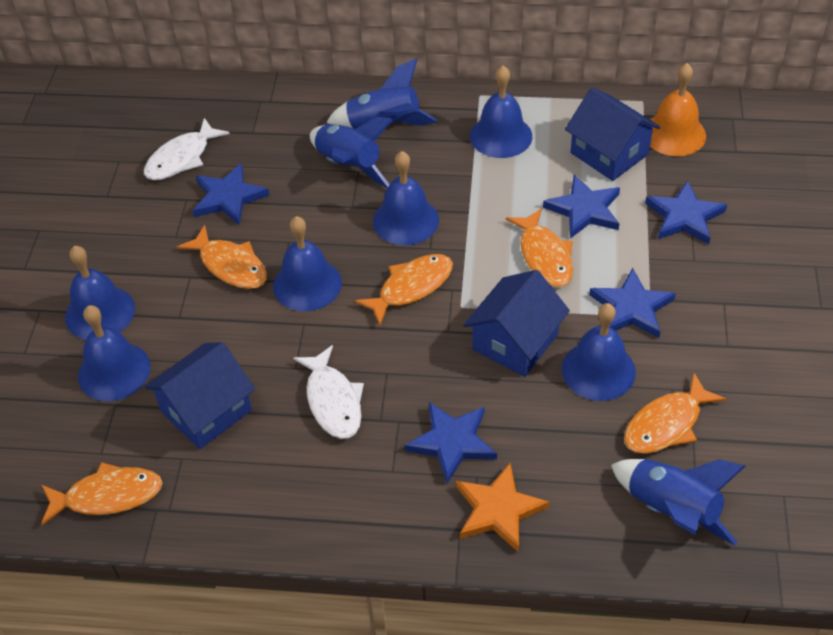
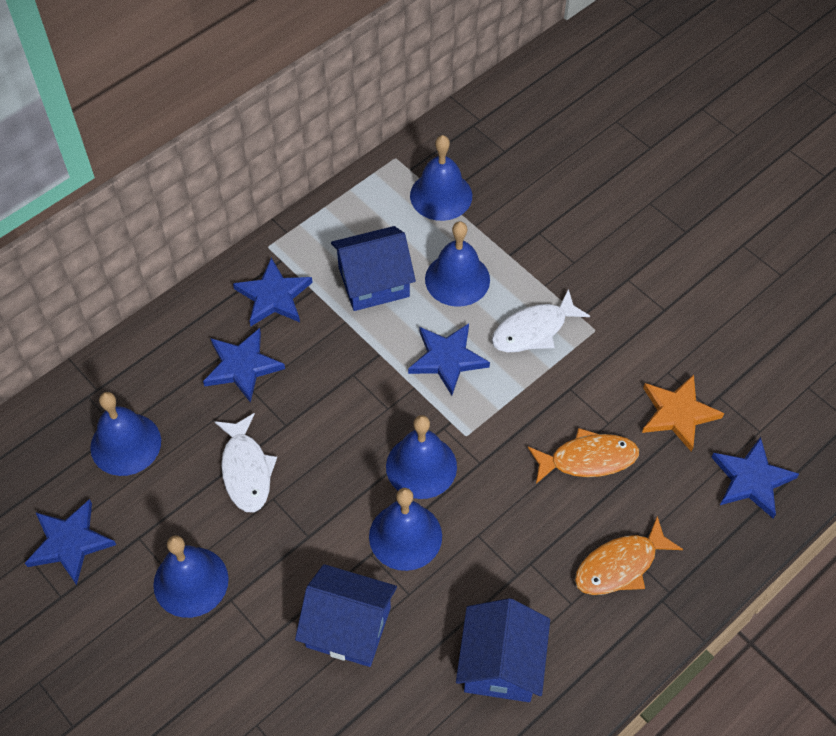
blue rocket: [310,117,394,188] [326,58,438,129] [611,459,746,545] = 3 -> none = 0
orange bell: [650,63,706,156] = 1 -> none = 0
orange fish: [41,462,163,525] [177,225,267,289] [355,254,453,325] [506,208,573,287] [624,373,726,454] = 5 -> [528,428,639,484] [575,516,683,595] = 2

